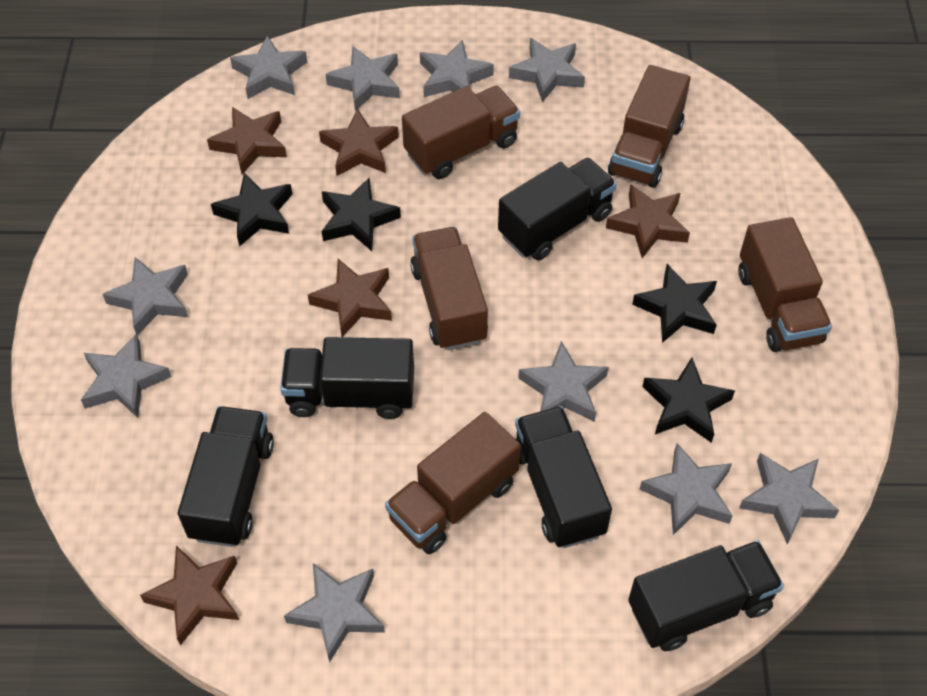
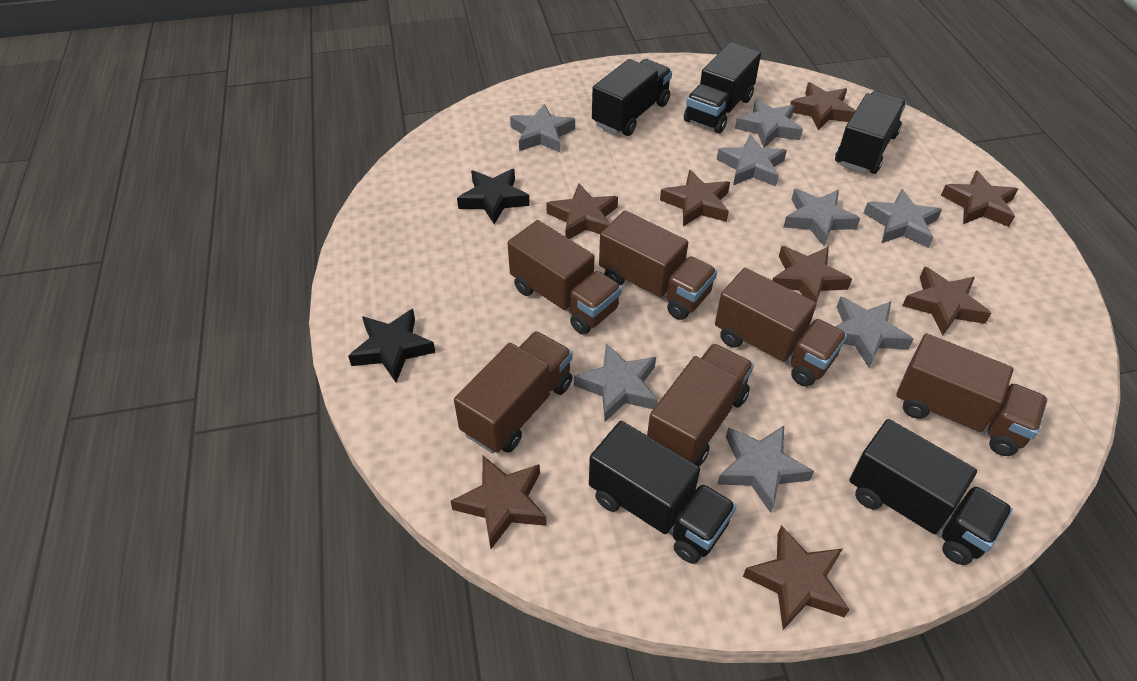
black star: [211,173,292,247] [322,178,401,251] [632,264,717,343] [642,358,735,443] = 4 -> [348,309,436,382] [457,169,530,224] = 2
brown star: [140,545,239,645] [207,107,287,175] [308,259,392,337] [319,108,399,176] [606,184,690,258] = 5 -> [451,456,547,549] [546,184,618,239] [660,170,730,226] [743,525,850,630] [772,246,852,303] [790,82,855,130] [902,267,991,336] [941,171,1018,227] = 8
brown truck: [385,412,521,554] [402,86,520,179] [410,227,488,350] [608,65,691,188] [739,217,832,352] = 5 -> [454,331,573,453] [508,220,622,334] [599,211,717,320] [647,344,754,467] [715,268,847,387] [896,334,1048,456] = 6
grey star: [81,334,172,418] [103,257,188,336] [230,36,307,99] [284,563,385,663] [326,46,400,111] [420,39,494,97] [509,38,585,102] [518,341,609,422] [640,443,733,535] [739,453,839,545] = 10 -> [510,104,575,152] [574,343,658,422] [717,135,787,186] [717,426,814,513] [735,99,803,148] [783,189,860,246] [835,296,913,368] [864,189,942,248] = 8

